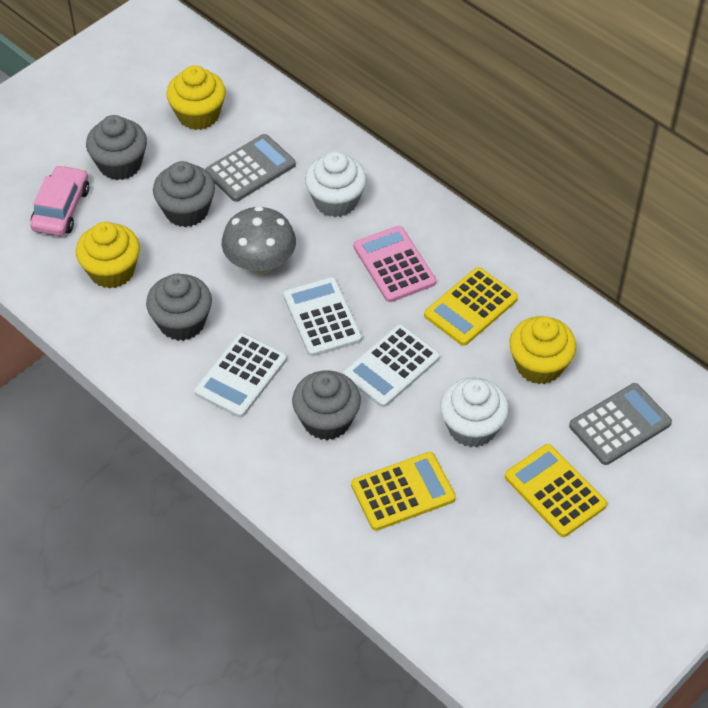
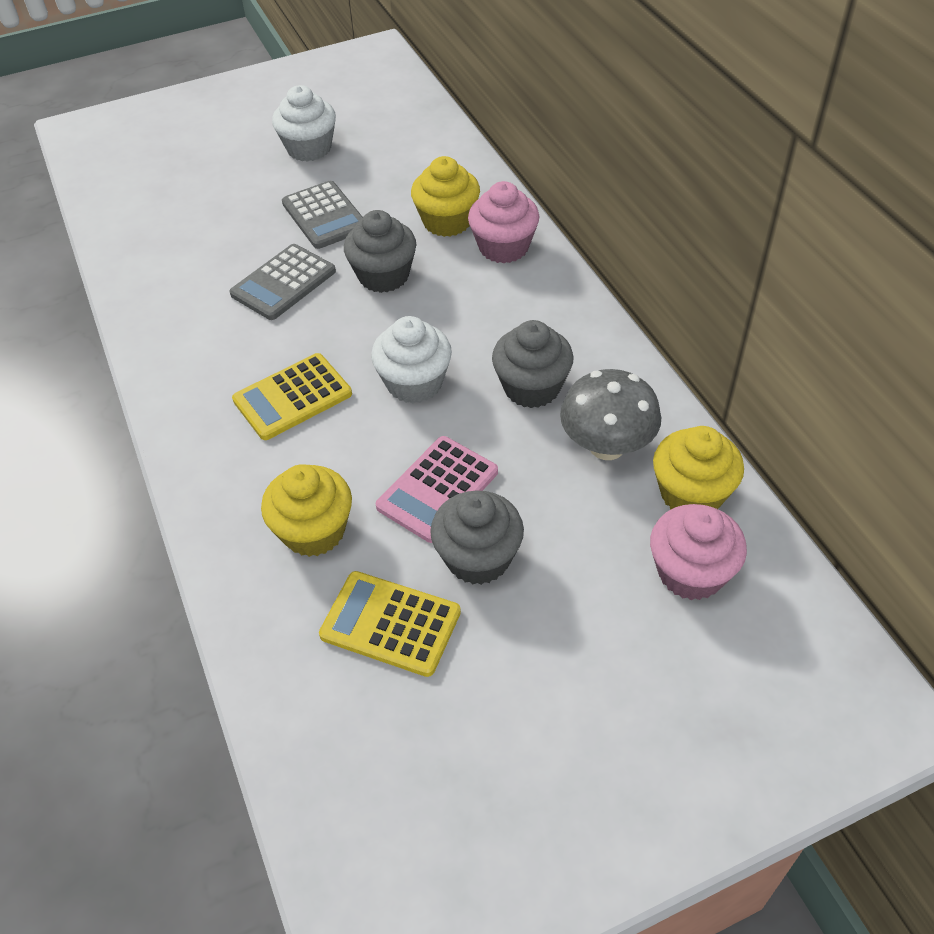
grey cupcake: [86,115,147,180] [146,273,212,341] [153,161,215,227] [292,371,361,440] = 4 -> [344,210,416,293] [430,490,524,585] [492,320,574,408] = 3
pink car: [30,165,90,236] = 1 -> none = 0
pink cupcake: none = 0 -> [468,181,539,263] [650,504,747,600] = 2
white calculator: [194,333,287,418] [283,277,362,356] [343,325,440,407] = 3 -> none = 0
yellow calculator: [351,452,456,531] [424,267,518,346] [505,444,607,537] = 3 -> [232,353,352,440] [319,571,461,677] = 2

